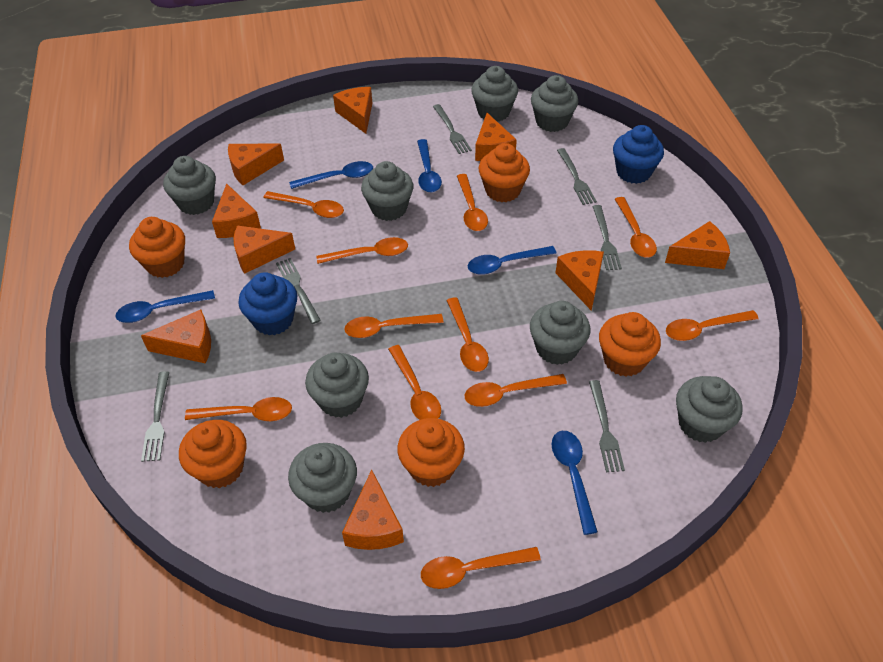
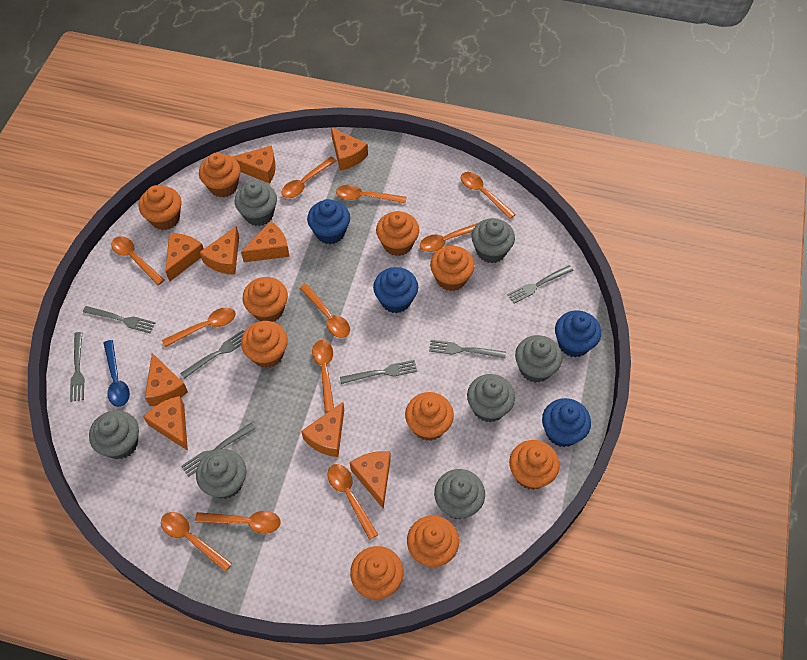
blue cupcake: [238,272,297,335] [613,125,664,184] = 2 -> [307,199,350,244] [373,267,418,313] [542,398,591,447] [555,310,601,358] = 4
blue spoon: [115,290,215,323] [289,161,373,189] [417,139,442,192] [468,246,557,275] [552,431,598,535] = 5 -> [104,340,130,407] = 1
grey cupcake: [163,156,216,215] [288,443,357,513] [305,353,369,418] [361,161,413,221] [471,66,518,122] [530,301,590,365] [531,75,579,132] [676,376,743,443] = 8 -> [89,410,139,459] [196,449,246,499] [234,181,277,226] [434,469,485,519] [467,374,515,422] [471,218,515,263] [515,335,562,383] = 7
grey fork: [141,371,169,462] [276,258,321,324] [433,104,472,154] [557,148,597,205] [589,380,625,472] [592,205,622,270] = 6 -> [70,332,84,402] [83,306,155,333] [180,330,244,379] [181,423,256,477] [340,360,417,384] [429,340,506,359] [507,265,573,303] = 7
orange cupcake: [129,217,185,278] [179,420,247,488] [397,418,465,487] [479,143,530,202] [599,312,661,377] = 5 -> [139,185,182,230] [199,153,241,197] [241,321,288,368] [242,277,288,322] [350,546,403,599] [376,211,419,256] [405,392,454,441] [407,515,459,567] [430,246,475,291] [509,440,560,490] = 10

